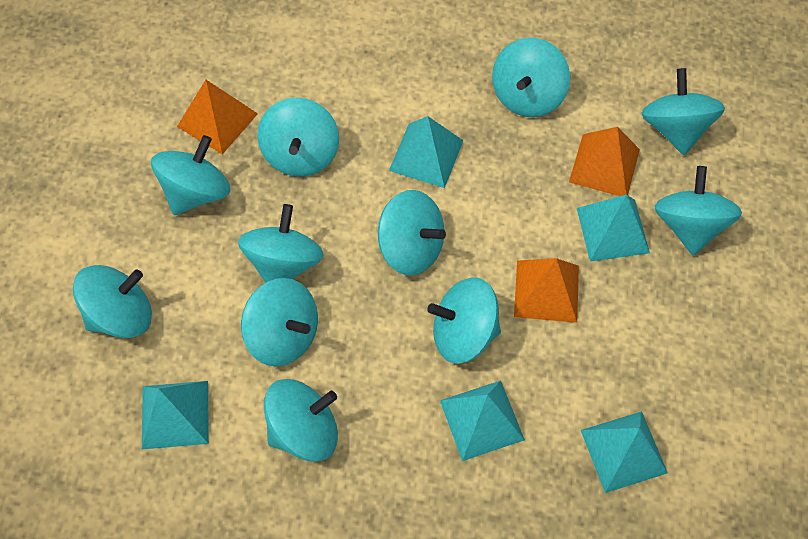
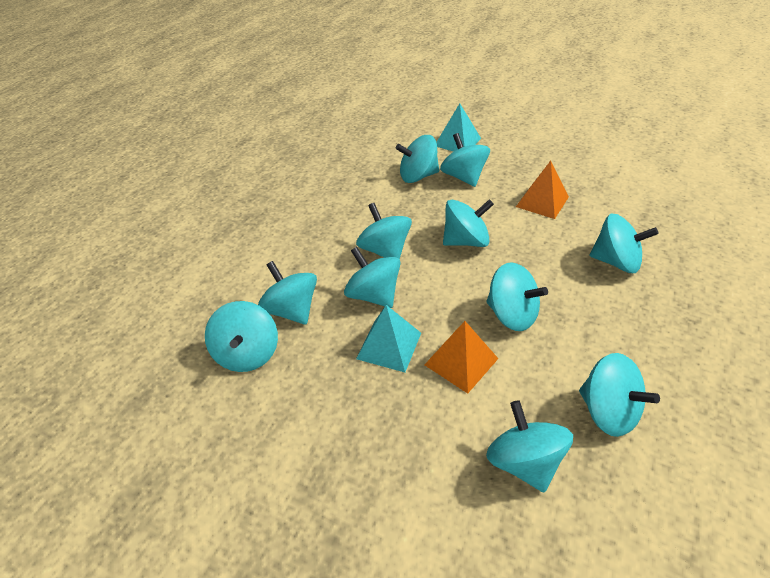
orange pyramid: [177,80,258,154] [514,258,579,323] [569,127,640,196] = 3 -> [425,321,498,393] [516,161,569,219] = 2
turquoise pyramid: [142,381,209,449] [389,116,464,188] [440,381,525,461] [577,194,650,262] [581,411,668,493] = 5 -> [356,305,421,372] [436,104,481,152] = 2

